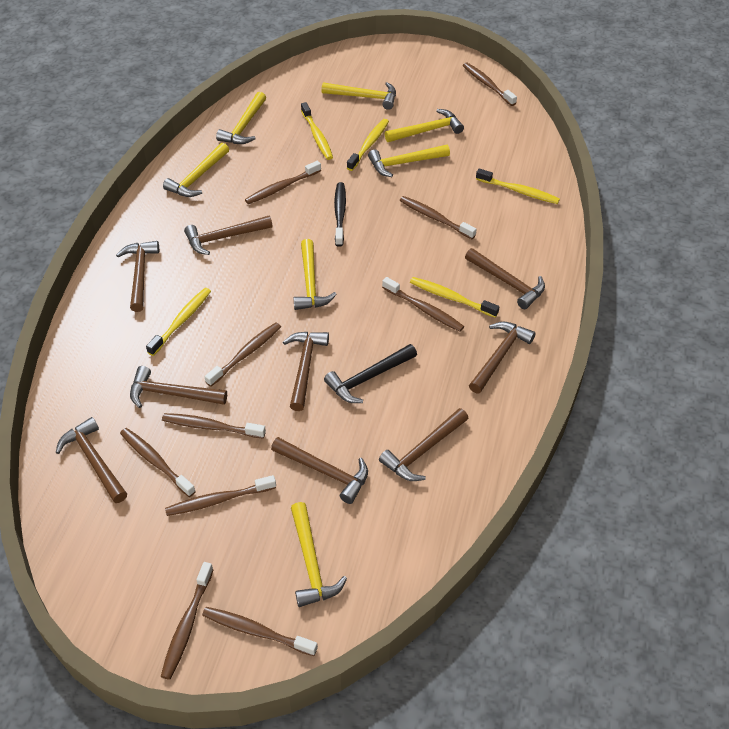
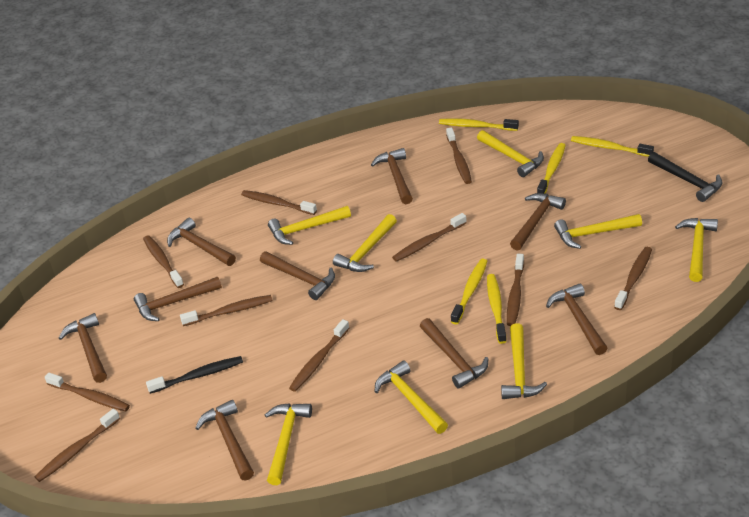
yellow hammer: [163,143,229,197] [216,92,266,144] [291,502,347,607] [293,239,337,310] [322,82,396,110] [368,145,450,177] [385,109,464,142] = 7 -> [265,403,312,485] [268,206,351,245] [333,214,397,272] [375,360,448,434] [477,130,544,177] [501,323,547,399] [554,214,642,249] [675,218,718,282] = 8

